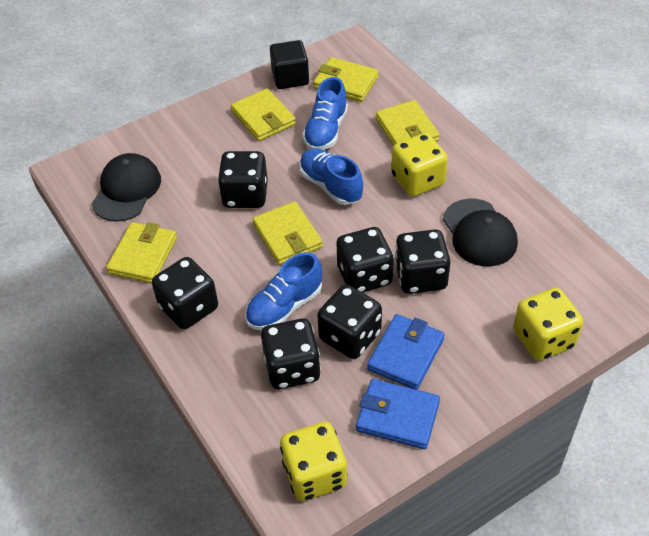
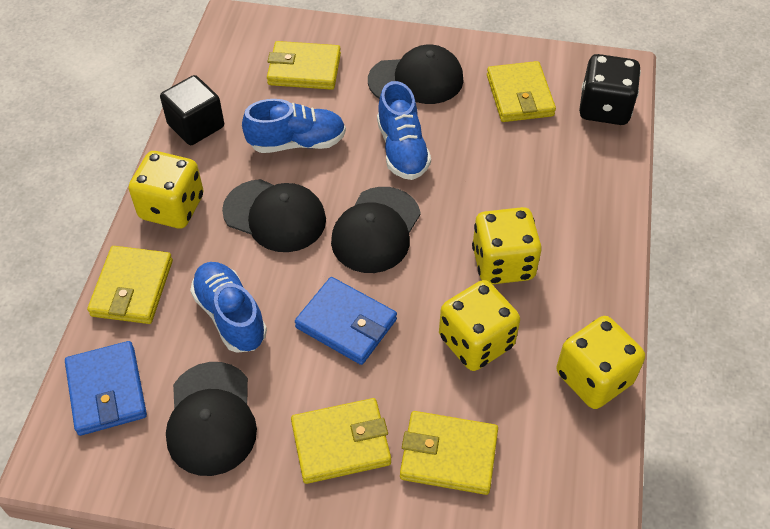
black cap: [92,153,161,222] [443,199,518,266] = 2 -> [166,362,257,476] [222,179,326,252] [331,187,421,273] [368,45,464,104] = 4
black dice: [152,257,218,329] [218,151,268,208] [261,319,321,389] [317,285,382,359] [336,227,394,293] [395,230,450,294] = 6 -> [579,54,641,125] = 1
yellow dice: [280,422,347,501] [391,133,448,197] [513,288,583,361] = 3 -> [129,151,203,228] [439,280,520,371] [472,207,542,284] [556,316,645,409] = 4

